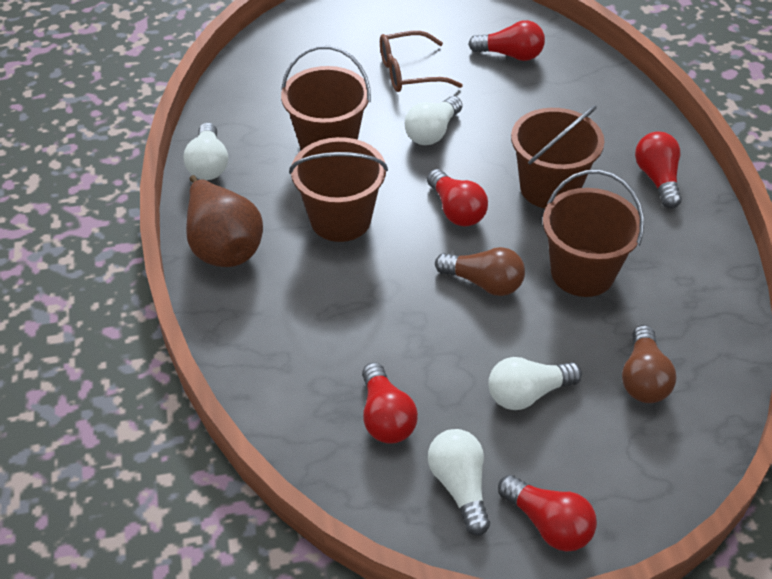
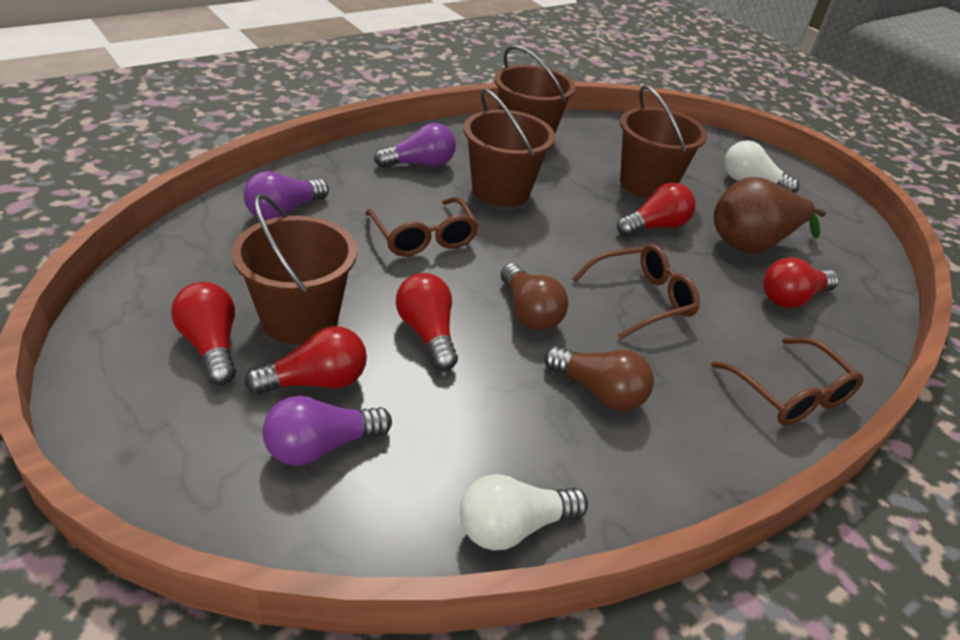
brown glasses: [380,31,463,92] = 1 -> [365,197,479,256] [572,244,700,340] [711,337,863,425] = 3
purple light bulb: none = 0 -> [244,171,329,220] [262,396,392,466] [374,123,456,168] = 3
white light bulb: [184,123,228,180] [405,96,462,145] [428,429,490,536] [488,357,582,410] = 4 -> [460,474,588,551] [724,140,799,193] = 2

